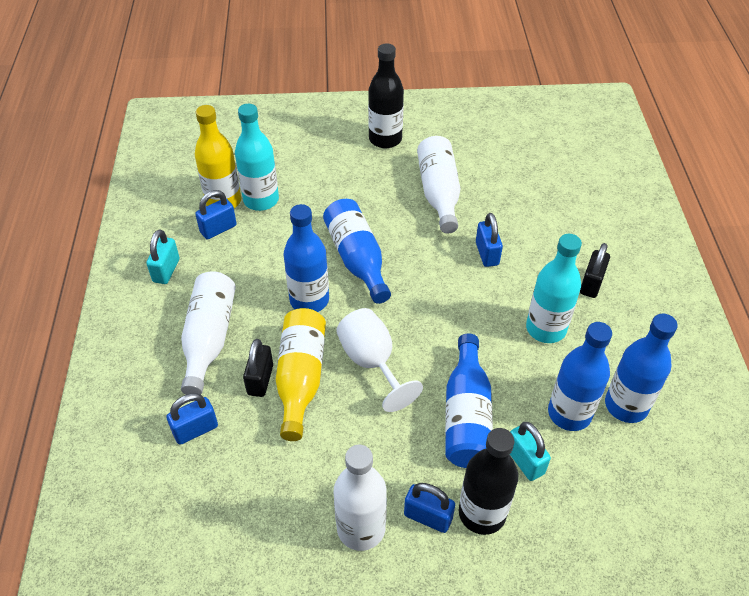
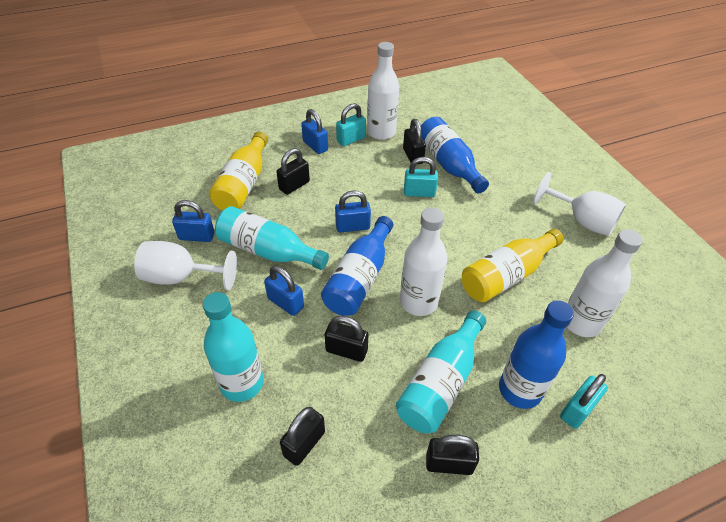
black bottle: [368,43,404,148] [459,428,518,535] = 2 -> none = 0
black padlock: [243,339,273,397] [580,243,610,298] = 2 -> [276,148,310,195] [280,407,325,466] [325,315,368,362] [403,119,426,164] [426,435,479,475] = 5
blue bottle: [284,204,329,312] [323,199,391,304] [445,333,493,468] [548,322,612,431] [605,314,678,423] = 5 -> [321,216,393,316] [421,117,489,194] [499,300,574,409] = 3
turquoise bottle: [235,104,279,211] [526,234,582,343] = 2 -> [203,292,264,402] [215,206,329,270] [396,310,486,433] = 3
turquoise padlock: [146,229,179,284] [510,422,551,481] = 2 -> [336,103,366,146] [404,157,438,197] [560,374,608,429] = 3
white goblet: [336,308,423,412] = 1 -> [134,241,237,290] [533,172,626,236] = 2

